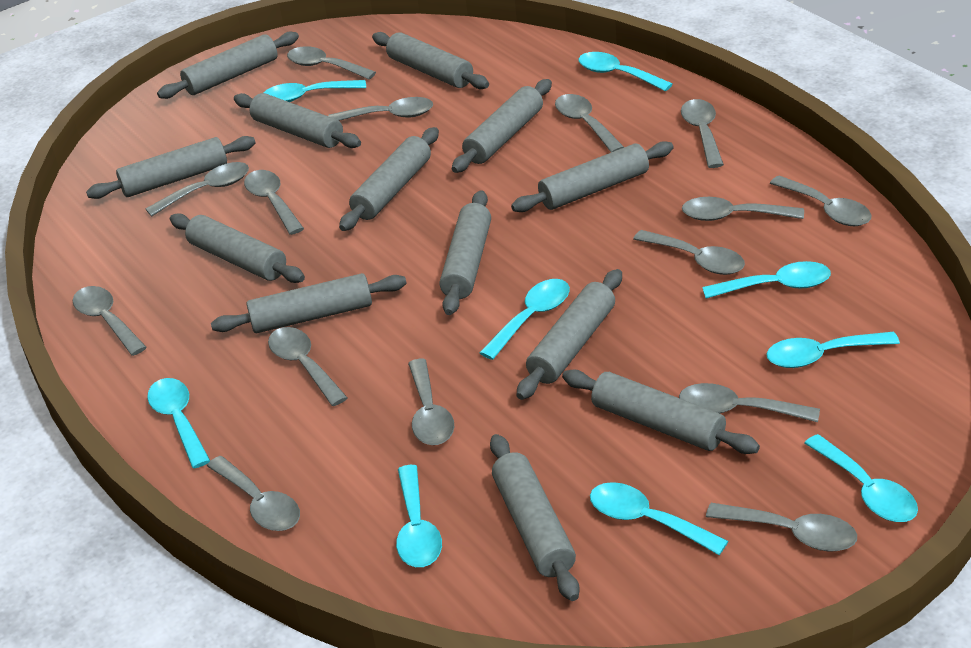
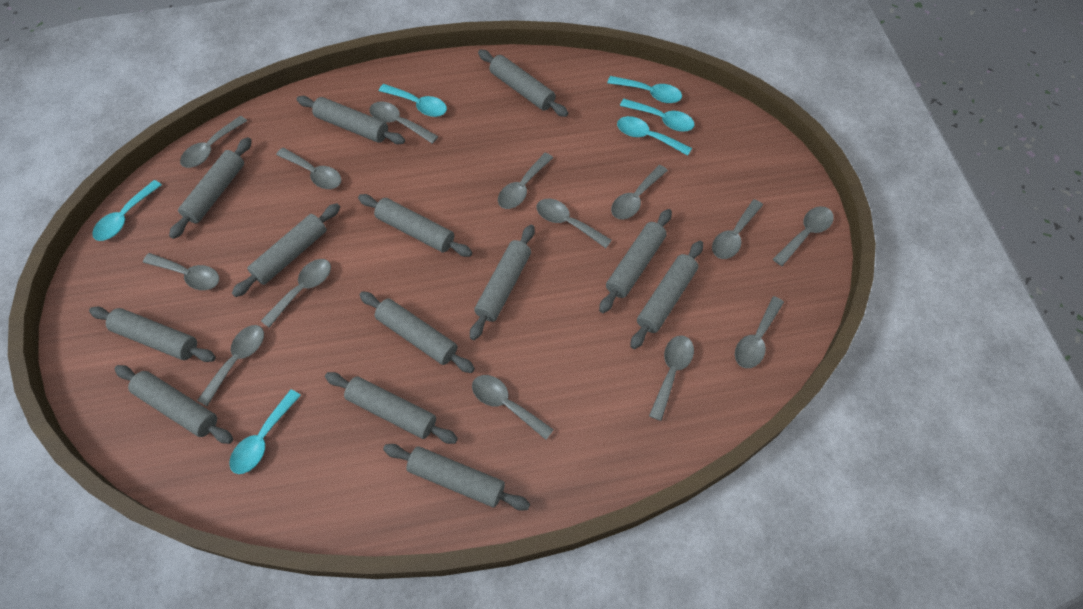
grey spoon: [73,286,147,356] [146,162,249,217] [207,456,300,531] [244,170,304,235] [268,327,348,406] [287,46,376,79] [328,97,433,121] [408,359,454,445] [555,94,624,152] [633,230,745,275] [679,383,820,422] [681,99,724,168] [682,197,804,221] [706,503,857,551] [770,175,872,226] = 15 -> [143,253,219,290] [180,116,247,168] [197,325,264,406] [261,259,331,328] [276,148,341,189] [370,101,438,144] [472,375,554,440] [498,153,553,209] [537,199,612,248] [611,165,668,220] [649,335,694,421] [712,199,763,259] [735,296,784,368] [773,206,834,266] = 14
turquoise spoon: [147,378,210,468] [264,80,366,102] [396,465,442,567] [480,279,570,360] [579,52,673,91] [590,482,728,555] [702,261,831,299] [766,332,900,368] [804,434,918,522] = 9 -> [92,180,162,241] [229,389,301,474] [379,84,447,117] [607,76,682,103] [617,116,692,156] [620,99,695,132] = 6

